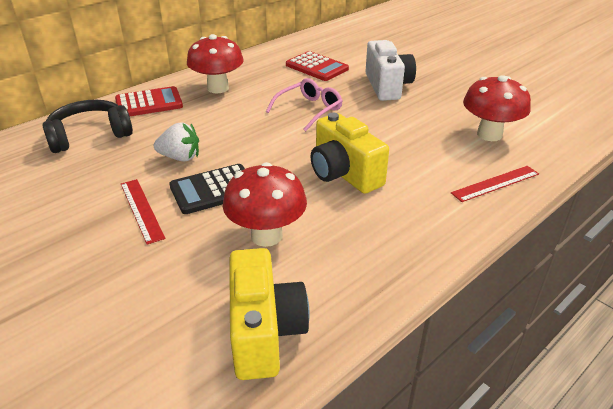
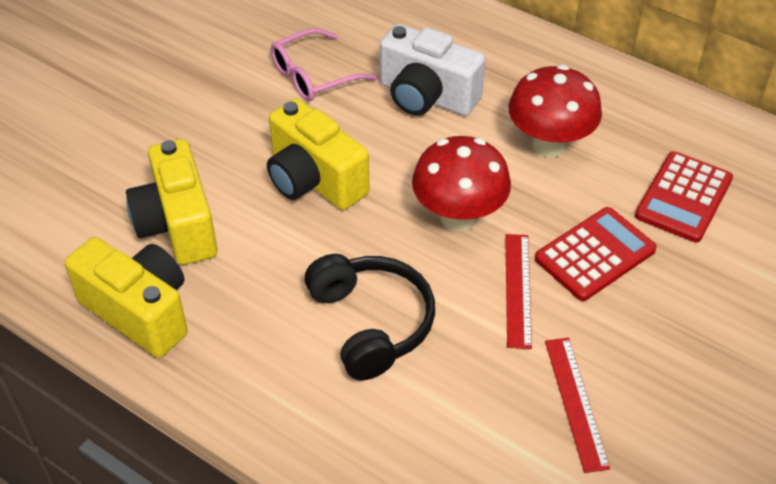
black calculator: [169,164,245,214] = 1 -> none = 0
red mushroom: [187,34,244,94] [223,162,307,247] [463,75,531,141] = 3 -> [412,136,511,231] [509,65,602,158] = 2
white strawberry: [154,122,199,162] = 1 -> none = 0
yellow camera: [229,248,310,380] [310,113,389,194] = 2 -> [65,237,188,358] [126,139,217,265] [267,98,369,210] = 3

